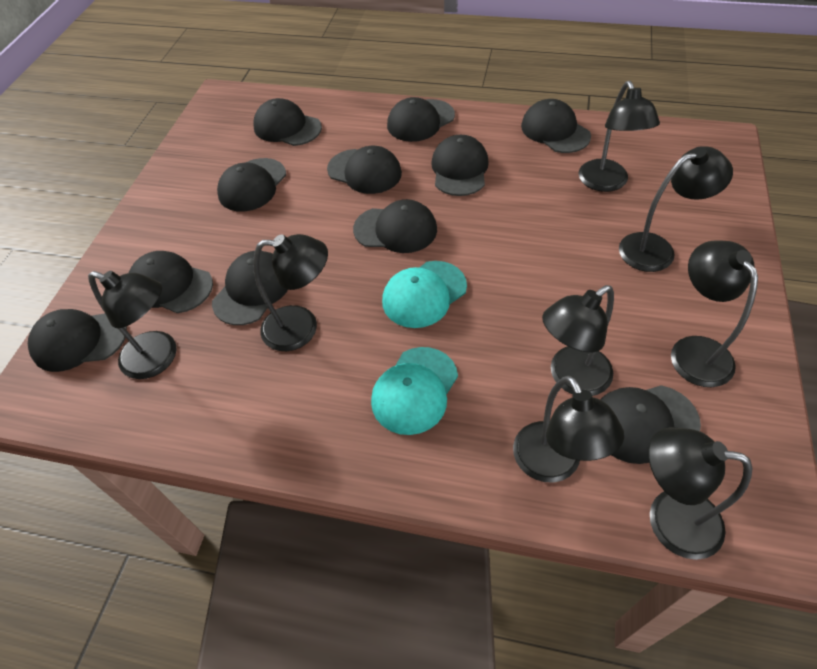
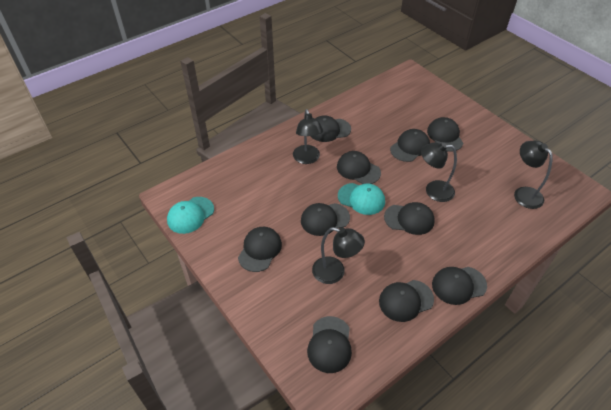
black cap: [28,309,127,372] [129,251,213,313] [212,251,288,325] [217,158,286,212] [253,98,322,146] [327,146,402,194] [353,199,437,253] [387,97,455,142] [431,135,489,196] [521,99,591,153] [600,385,701,464] = 11 -> [238,227,282,272] [301,203,350,236] [307,316,352,373] [311,115,351,142] [337,151,381,184] [379,280,434,322] [384,202,435,235] [390,129,430,162] [427,117,463,152] [432,267,487,305] = 10
black lamp: [88,271,177,379] [253,234,328,351] [513,376,624,483] [542,285,614,396] [579,81,660,192] [619,146,733,272] [648,427,752,560] [671,240,758,387] = 8 -> [293,109,323,164] [312,227,365,284] [421,142,457,202] [514,140,553,209] = 4

